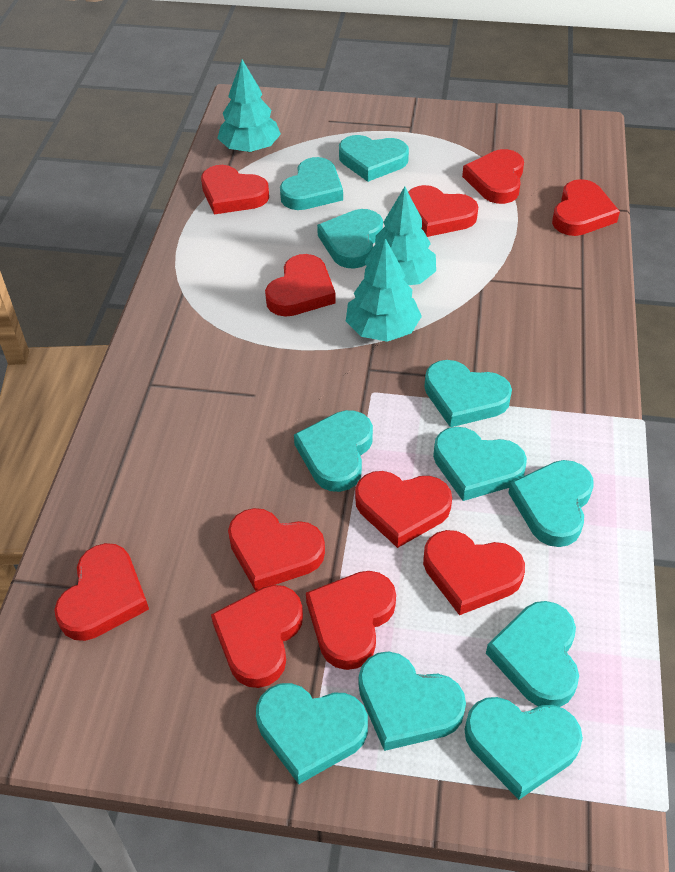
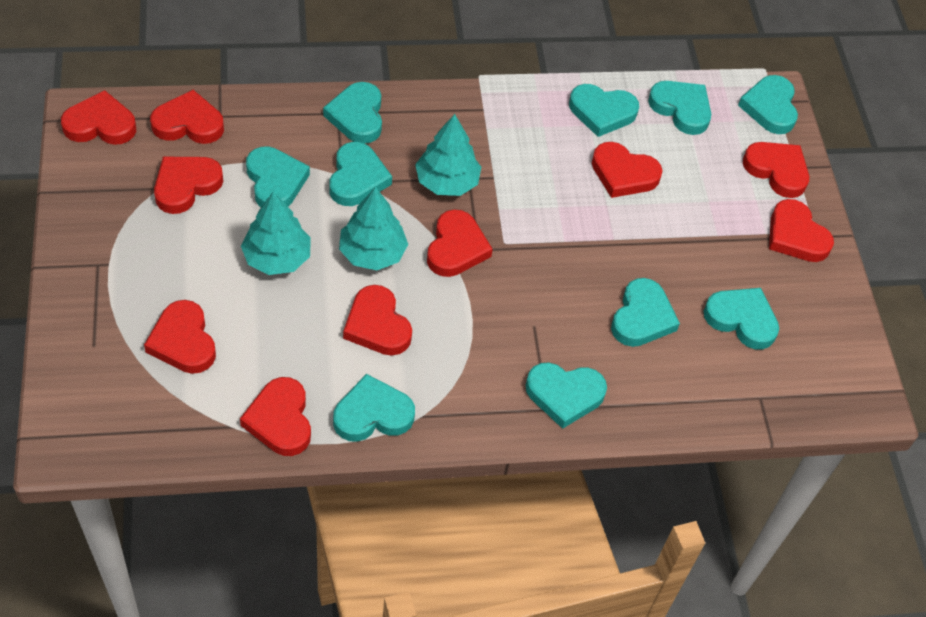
red heart: [54,543,149,641] [201,165,269,214] [211,585,303,688] [228,508,325,591] [265,254,336,317] [306,571,396,670] [355,471,452,548] [408,185,478,237] [423,530,525,615] [462,149,524,204] [552,179,620,236] = 11 -> [61,90,136,145] [144,300,216,374] [150,90,224,144] [154,157,223,214] [240,377,311,456] [343,285,412,356] [427,209,493,277] [592,142,663,198] [743,142,809,198] [769,199,834,262] = 10
turquoise heart: [256,683,368,784] [280,157,343,210] [294,410,373,492] [317,209,383,269] [339,135,409,182] [359,651,466,751] [424,360,512,427] [433,427,527,501] [464,697,583,800] [486,601,579,707] [508,460,594,547] = 11 -> [246,146,310,207] [323,82,382,144] [329,142,392,206] [333,374,415,442] [525,363,607,429] [569,84,639,137] [611,278,680,347] [648,81,711,135] [704,288,779,349] [738,75,798,134] = 10

